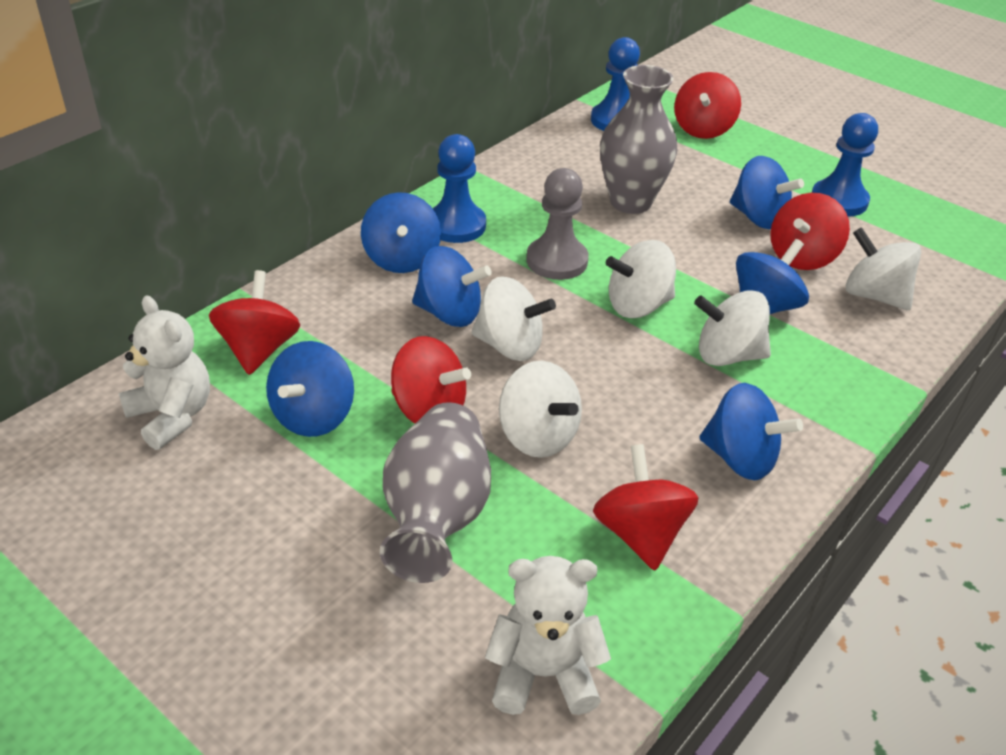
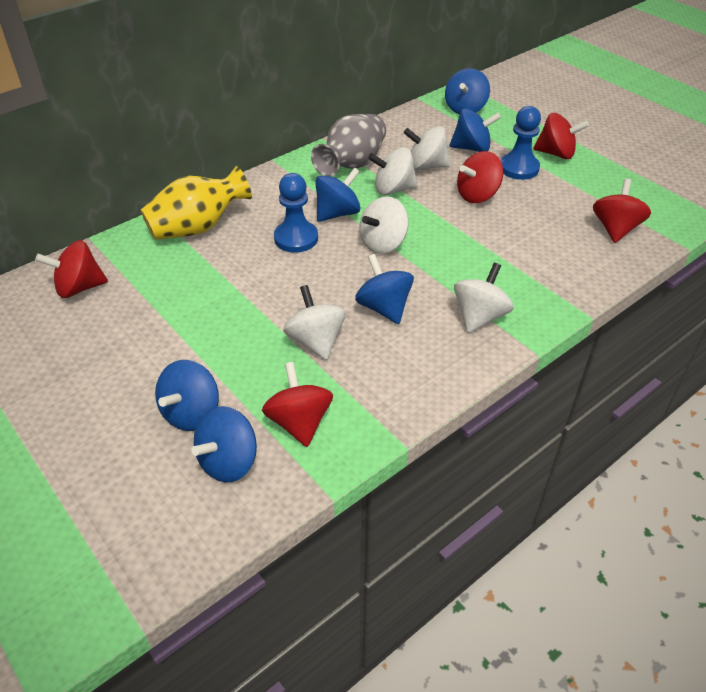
blue pawn: [432,134,486,243] [591,37,640,131] [812,113,878,217] = 3 -> [274,173,318,253] [500,106,541,180] = 2
grey pawn: [527,168,589,280] = 1 -> none = 0
grey vase: [380,402,491,583] [600,65,677,214] = 2 -> [311,114,386,177] = 1
white teddy bear: [119,296,210,450] [485,556,611,715] = 2 -> none = 0
yellow vase: none = 0 -> [141,166,252,240] = 1

